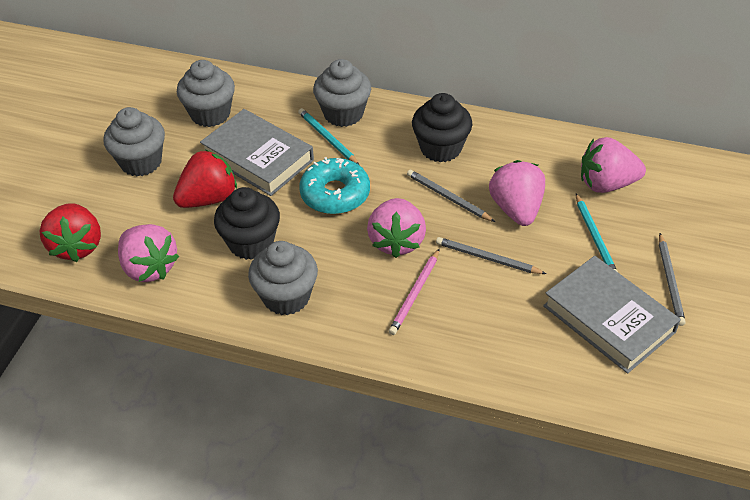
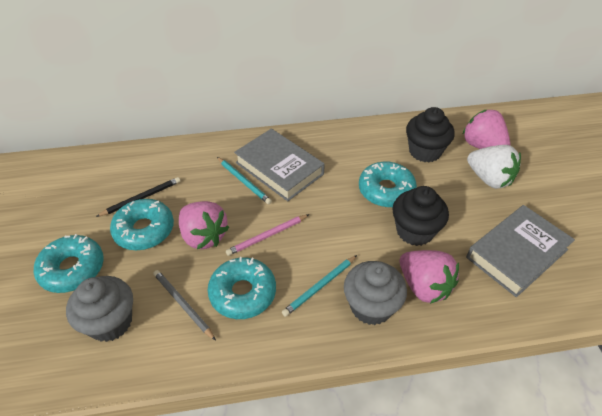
black pencil: none = 0 -> [96,177,181,217] = 1
grey cupcake: [103,107,165,176] [177,60,235,127] [248,241,318,315] [313,59,371,127] = 4 -> [66,276,133,342] [344,261,407,325] = 2
grey pencil: [407,170,495,222] [436,237,546,274] [659,233,686,326] = 3 -> [153,270,216,341] = 1
pink strawberry: [118,224,179,282] [367,198,426,258] [489,160,545,226] [581,137,646,193] = 4 -> [179,201,230,249] [400,250,459,304] [462,110,511,149] = 3
red strawberry: [39,203,101,262] [173,150,237,208] = 2 -> none = 0
turquoise donut: [299,157,370,214] = 1 -> [34,234,104,293] [110,199,174,250] [208,257,276,319] [359,162,417,208] = 4
white strawberry: none = 0 -> [467,145,521,189] = 1

